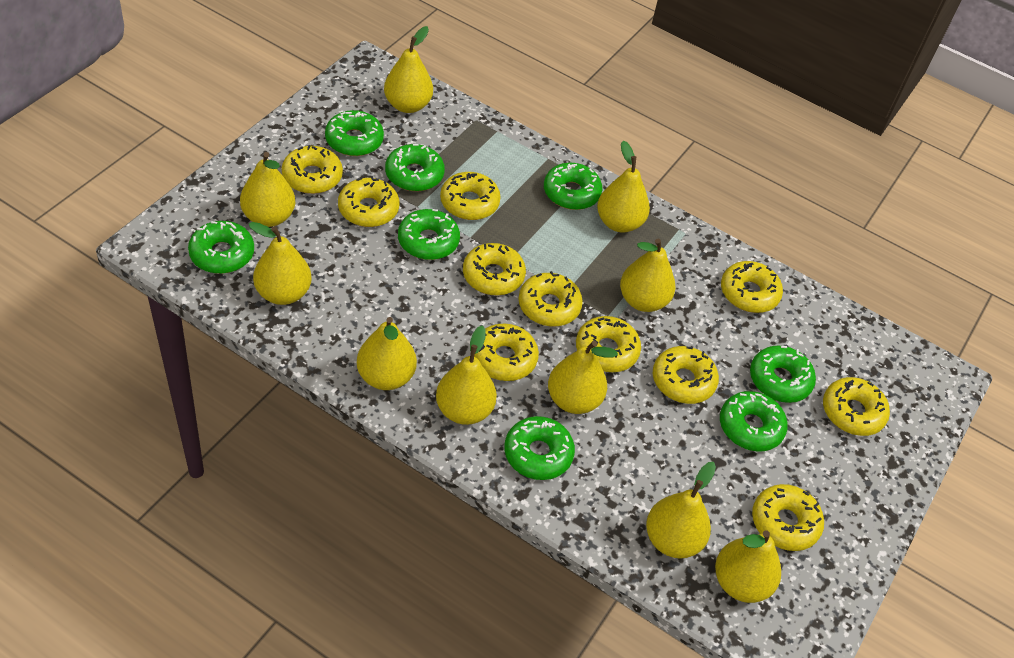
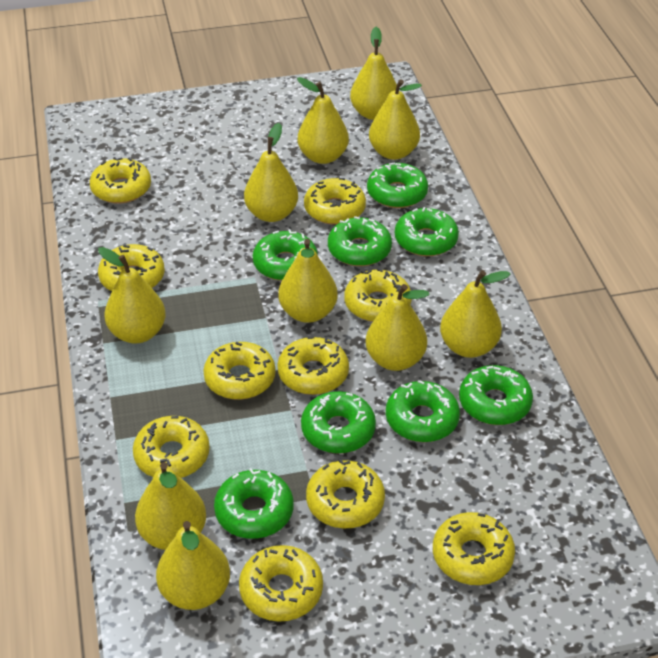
yellow donut: [281,145,343,194] [338,176,399,227] [440,172,501,220] [463,243,526,296] [474,324,539,381] [518,271,583,326] [576,316,641,372] [653,346,719,404] [721,261,783,313] [752,484,824,551] [823,377,890,436] = 11 -> [90,157,151,204] [98,244,165,291] [133,416,210,478] [203,342,276,400] [239,545,323,622] [277,336,349,395] [304,178,366,225] [306,459,385,528] [344,268,412,322] [433,512,515,585] = 10

